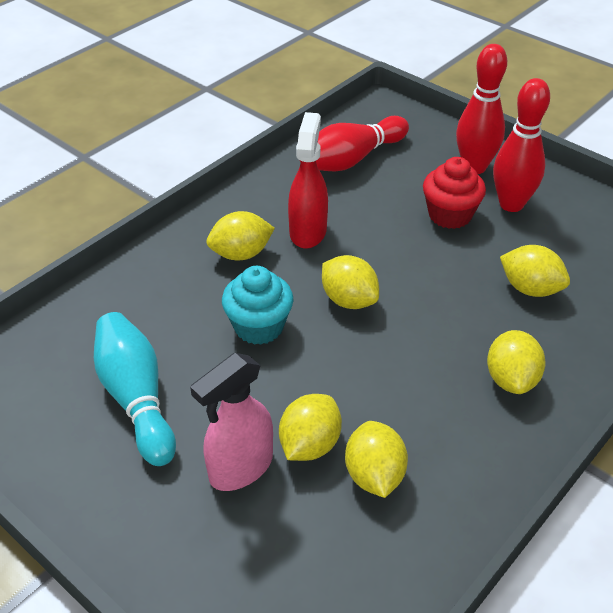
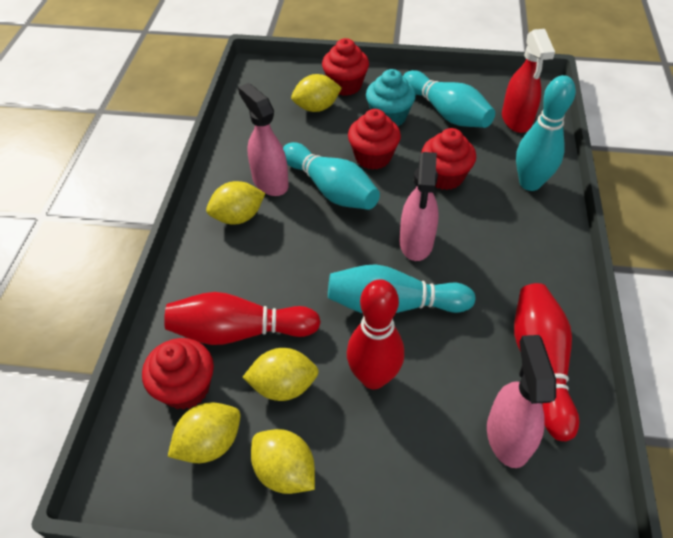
pink spray bottle: [190,353,273,491] = 1 -> [238,83,289,196] [400,152,439,261] [487,335,556,468] = 3
red cupcake: [423,157,486,229] = 1 -> [142,338,214,410] [322,38,369,96] [348,109,401,170] [421,128,476,190] = 4
turquoise bowling pin: [94,312,176,466] = 1 -> [283,142,380,210] [328,264,475,314] [403,70,495,128] [516,75,576,191] = 4
yellow lemon: [206,211,275,260] [279,394,342,461] [322,255,379,309] [345,421,408,498] [487,330,546,394] [500,245,570,297] = 6 -> [168,402,241,463] [206,181,266,225] [242,348,319,401] [251,429,315,494] [291,74,342,112] = 5

